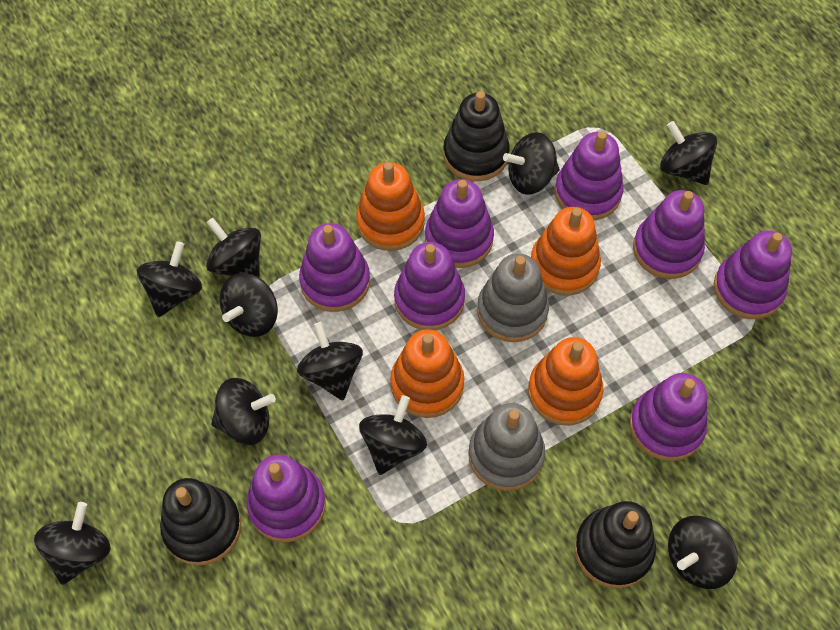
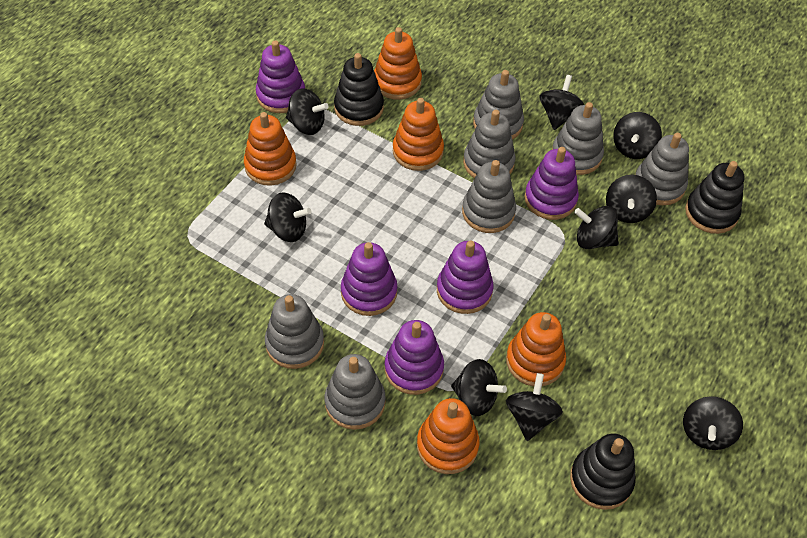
black spinning top: [34,502,111,585] [137,241,202,317] [206,218,261,278] [211,378,276,445] [219,273,278,337] [297,322,363,400] [359,395,427,475] [503,132,560,195] [660,121,717,185] [668,516,738,589] = 10 -> [264,192,312,242] [286,88,329,135] [451,359,507,416] [506,373,563,441] [540,75,584,130] [574,206,619,249] [606,175,657,223] [613,112,662,159] [683,396,743,450] = 9
grey stacking toy: [468,403,545,491] [477,253,549,342] = 2 -> [265,294,324,369] [324,354,386,430] [462,160,516,233] [463,110,516,178] [473,70,524,140] [552,102,604,175] [635,133,689,205] = 7
orange stacking toy: [356,162,425,251] [390,329,464,418] [528,337,603,426] [531,207,601,296] = 4 -> [244,112,297,186] [374,27,422,100] [393,98,444,171] [417,398,480,474] [506,312,566,386] = 5
purple stacking toy: [247,455,326,542] [299,223,370,312] [394,242,465,330] [425,179,494,268] [555,131,624,220] [630,373,708,461] [633,190,705,279] [714,231,792,319] = 8 -> [256,40,305,113] [341,242,398,316] [385,320,444,395] [437,241,494,314] [525,147,579,220] = 5

